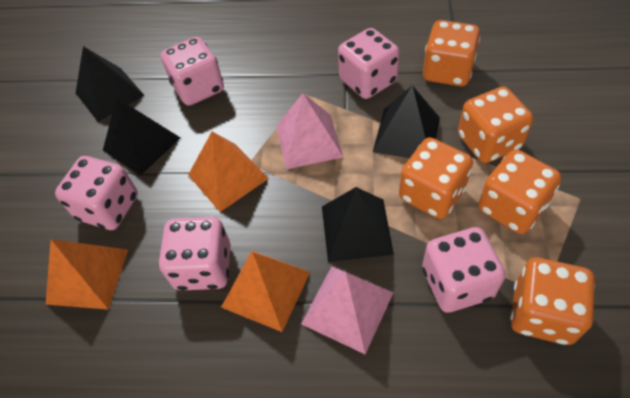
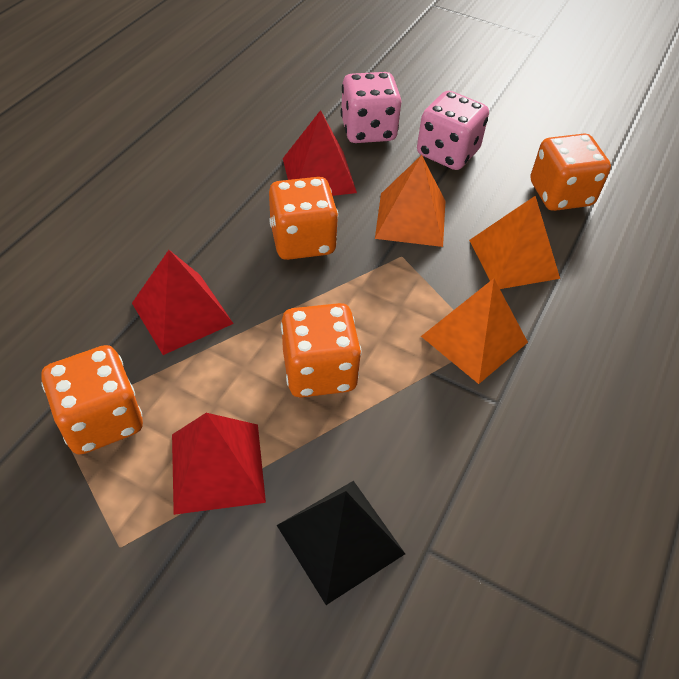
black pyramid: [76,46,144,122] [103,98,180,175] [322,187,394,262] [373,85,440,158] = 4 -> [277,481,405,605] = 1
orange dice: [399,137,473,219] [423,20,481,87] [458,86,533,163] [478,149,561,234] [510,258,595,345] = 5 -> [41,345,143,455] [269,177,338,260] [281,303,362,398] [531,133,611,211] = 4
pink dice: [55,156,138,230] [159,217,231,291] [161,37,224,106] [338,28,400,99] [422,227,506,313] = 5 -> [341,72,402,143] [417,91,489,170] = 2
pink pyramid: [276,93,343,169] [301,266,393,354] = 2 -> none = 0
red pyramid: none = 0 -> [132,250,234,355] [172,413,266,515] [283,110,357,196] = 3

